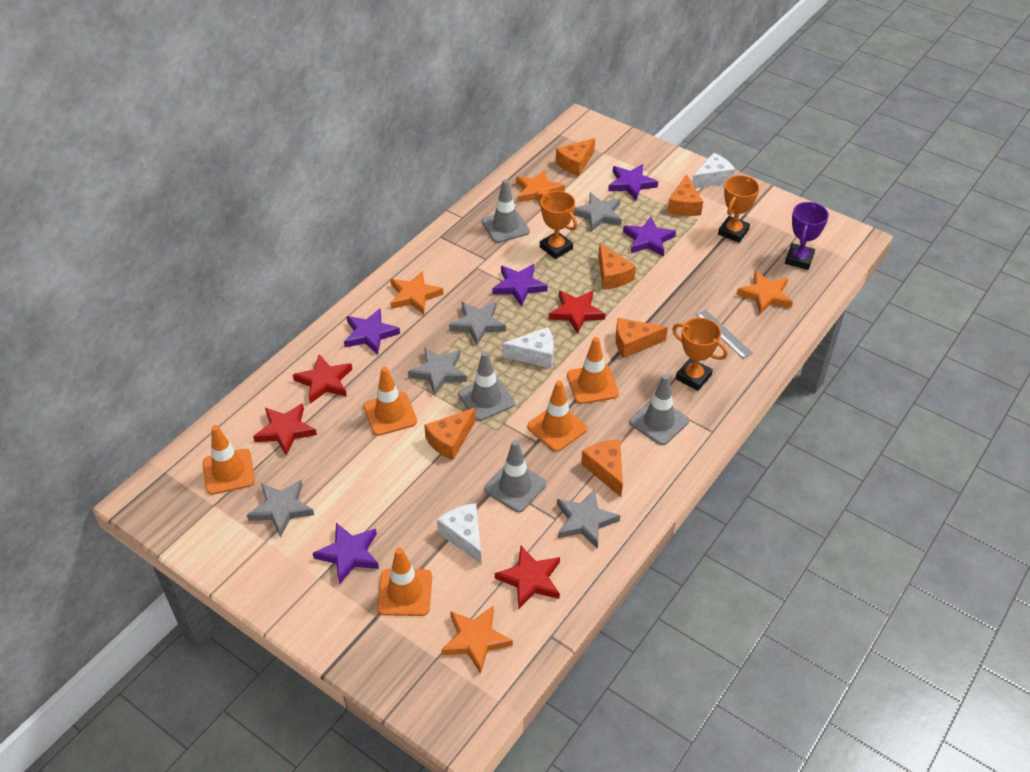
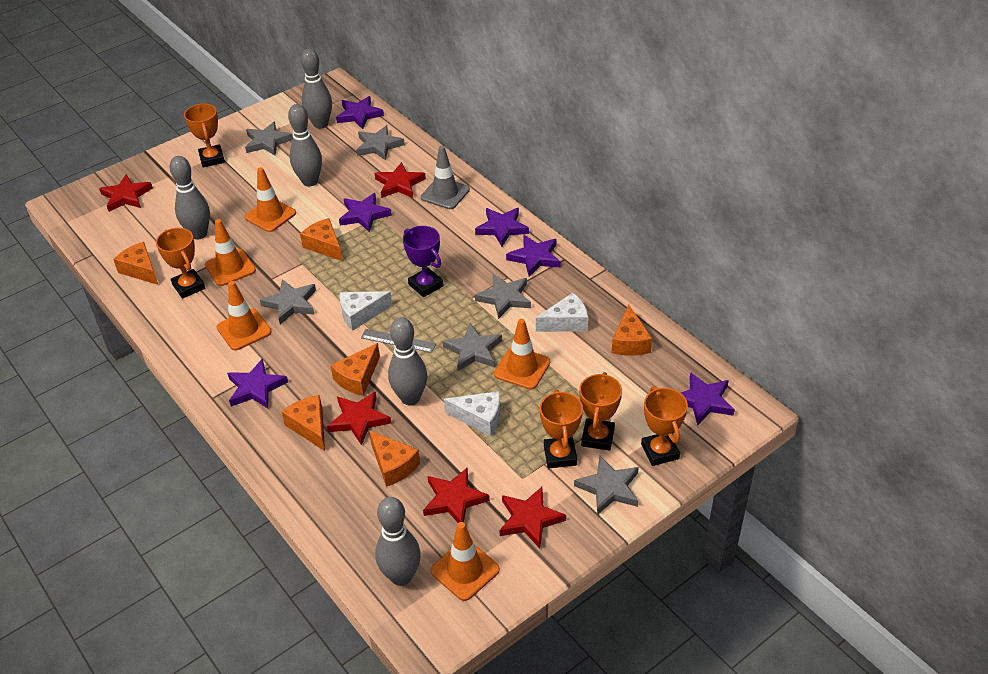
grey bowling pin: none = 0 -> [170,156,210,240] [288,104,322,187] [301,48,332,129] [375,497,421,586] [388,317,427,406] = 5
grey star: [247,480,314,537] [408,347,467,396] [449,302,506,345] [557,489,620,549] [573,193,622,231] = 5 -> [245,121,293,155] [260,279,316,324] [356,125,405,160] [443,323,502,371] [475,274,531,319] [574,456,639,515] = 6
grey traffic cone: [458,351,515,421] [482,179,530,243] [484,440,546,513] [629,374,689,445] = 4 -> [421,146,470,209] = 1
orange star: [390,271,444,314] [441,606,513,674] [516,170,565,202] [737,271,793,314] = 4 -> none = 0
orange trophy: [538,191,577,259] [672,318,728,391] [718,175,760,242] = 3 -> [156,228,205,299] [184,104,225,167] [540,389,583,468] [579,372,622,451] [641,386,688,466] = 5
purple star: [313,523,379,584] [344,309,400,355] [493,264,548,307] [608,164,658,201] [623,217,676,256] = 5 -> [227,359,288,408] [336,96,384,129] [339,193,392,232] [475,208,529,246] [506,235,561,277] [681,372,735,425] = 6
red star: [253,403,317,456] [293,354,352,403] [495,546,560,609] [549,291,605,334] = 4 -> [99,174,153,212] [327,392,391,445] [375,162,426,198] [423,468,490,523] [499,487,566,548] = 5

